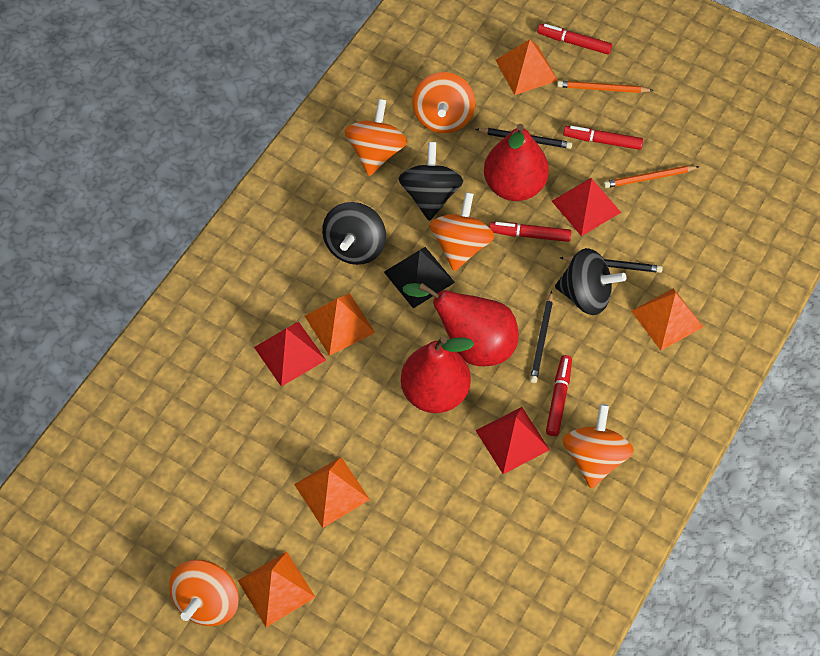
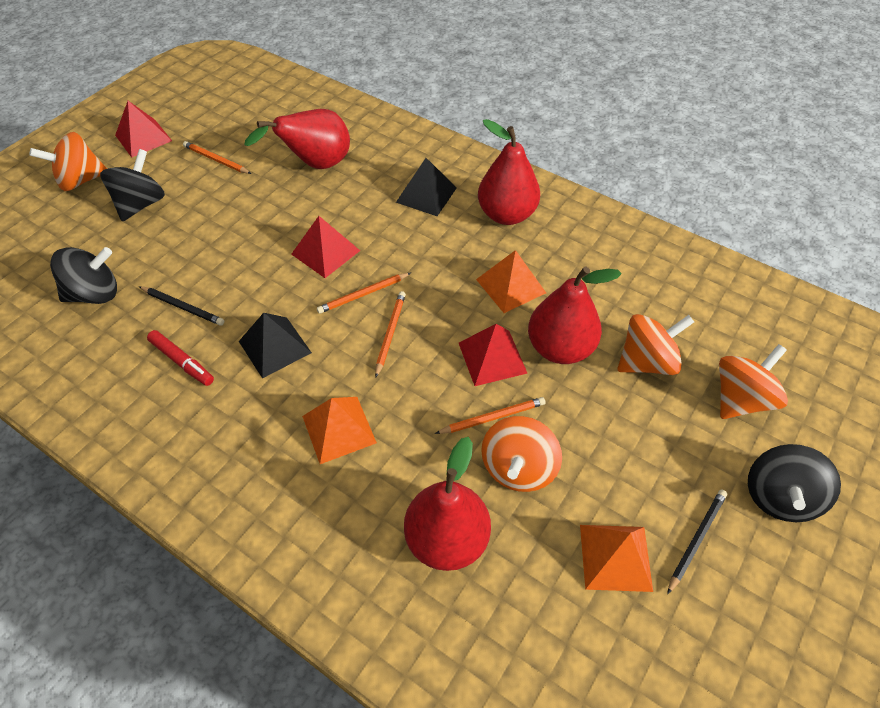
black pencil: [476,128,572,149] [530,291,553,383] [560,256,663,273] = 3 -> [139,286,224,326] [667,489,727,594] = 2
black pyramid: [384,247,455,308] = 1 -> [239,313,312,379] [396,158,457,216] = 2
orange pencil: [557,81,654,93] [603,166,700,188] = 2 -> [183,141,251,174] [317,273,411,314] [375,291,406,377] [435,397,545,434] = 4
orange pyramid: [238,552,316,627] [294,457,370,528] [305,293,375,356] [496,39,558,95] [631,288,703,350] = 5 -> [302,397,377,464] [476,250,546,313] [580,525,653,592] = 3
orange spinning top: [169,559,239,626] [345,99,407,176] [412,72,475,133] [430,192,494,271] [562,404,634,488] = 5 -> [29,132,107,191] [481,416,562,492] [617,314,694,375] [719,344,788,419] = 4
red marker: [489,222,571,242] [537,24,612,54] [546,355,572,436] [563,126,643,150] = 4 -> [147,330,214,386] = 1
red pear: [401,336,474,413] [402,283,519,366] [484,124,549,201] = 3 -> [244,109,350,169] [404,437,491,571] [478,119,540,225] [528,267,622,364] = 4

